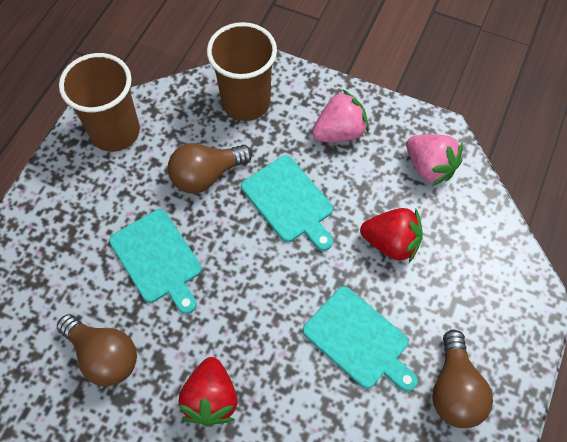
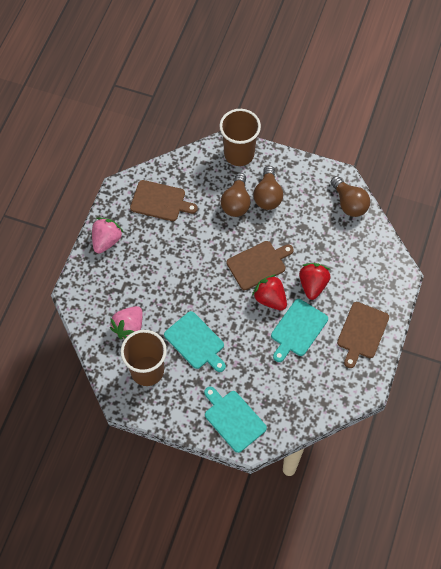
brown cutting board: none = 0 -> [130,180,198,221] [226,241,294,290] [337,302,389,368] = 3

